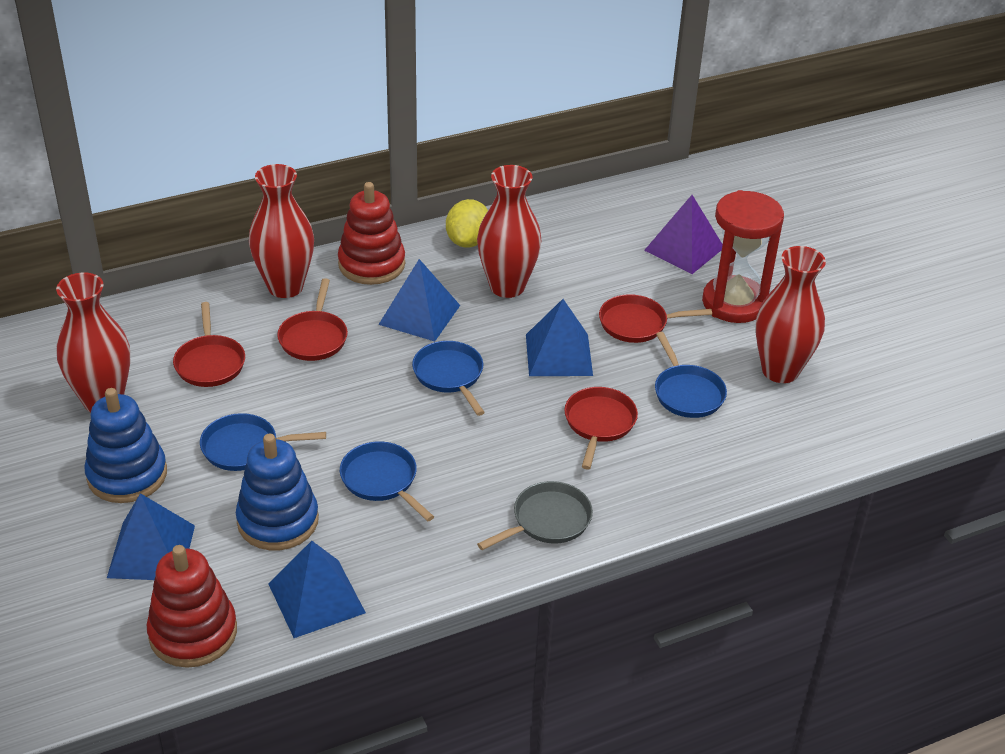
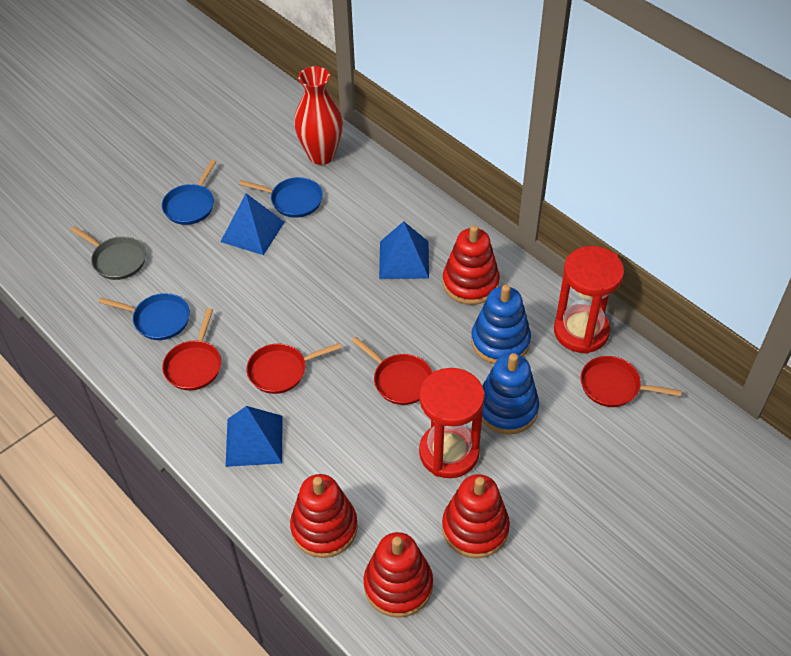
blue pan: [200,413,326,471] [340,441,434,522] [412,341,485,416] [655,332,727,418] = 4 -> [99,293,190,340] [162,159,216,225] [239,177,323,218] = 3
blue pyramid: [107,493,195,580] [269,541,366,638] [378,259,460,341] [526,299,593,376] = 4 -> [221,193,285,255] [226,406,282,467] [379,221,429,279] = 3
purple pyramid: [644,195,723,274] = 1 -> none = 0
red hourglass: [702,190,784,323] = 1 -> [419,368,485,478] [554,246,624,354] = 2
red stacking toy: [147,545,237,668] [338,182,405,285] = 2 -> [290,474,358,558] [363,532,433,618] [442,474,510,558] [443,225,500,305] = 4
red vase: [56,273,130,413] [249,164,314,298] [477,165,542,298] [756,246,826,383] = 4 -> [294,66,343,165] = 1
yellow lemon: [446,199,488,248] = 1 -> none = 0

